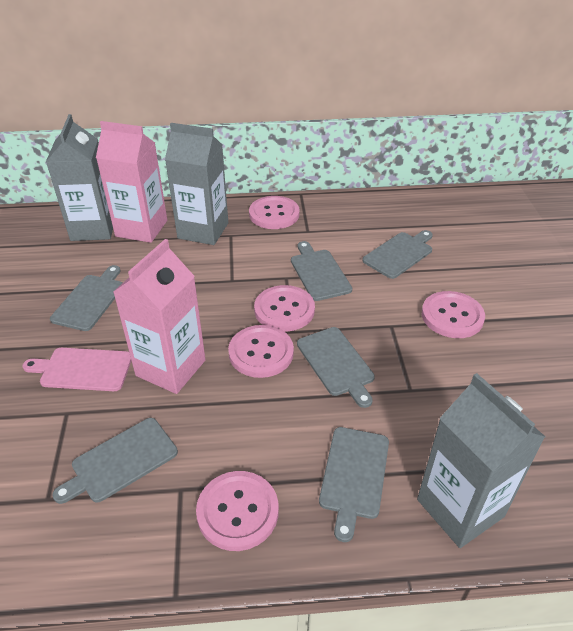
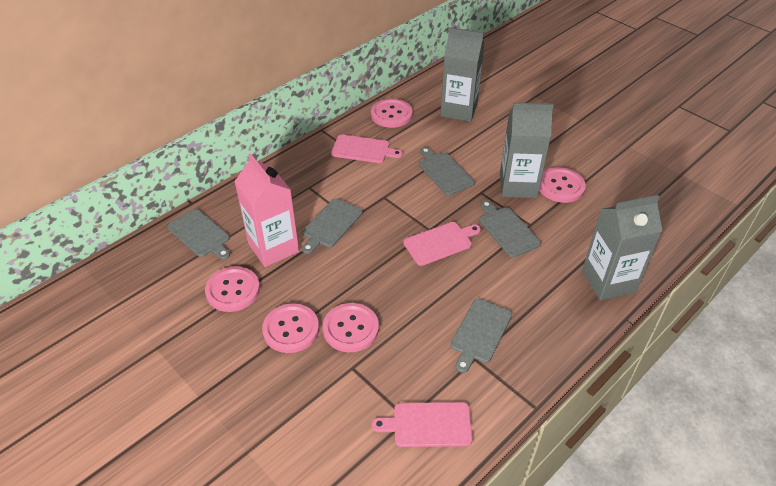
grey cutting board: [50,265,122,331] [52,418,178,504] [291,241,352,301] [297,327,375,408] [319,427,389,542] [362,230,433,279] = 6 -> [167,209,230,260] [302,198,363,254] [419,147,475,195] [450,299,512,373] [479,200,541,257] = 5
pink carton: [96,121,167,243] [113,239,205,394] = 2 -> [234,153,299,267] = 1
pink cutting board: [22,348,131,391] = 1 -> [331,134,403,163] [372,402,472,447] [403,222,481,266] = 3

